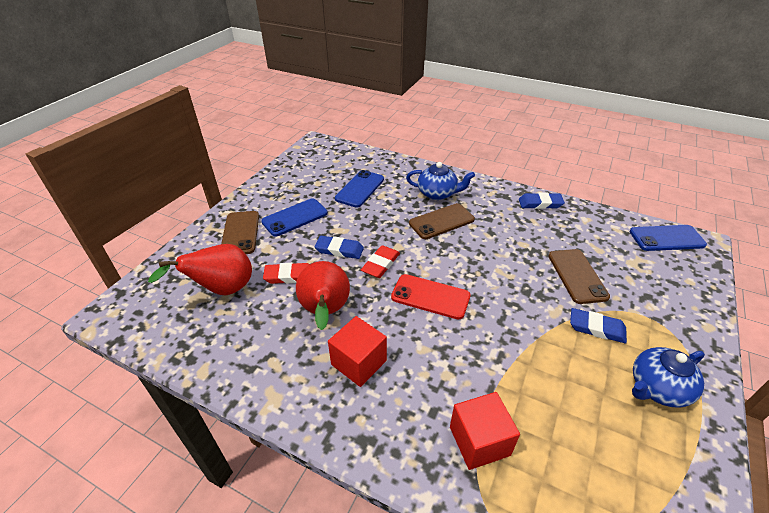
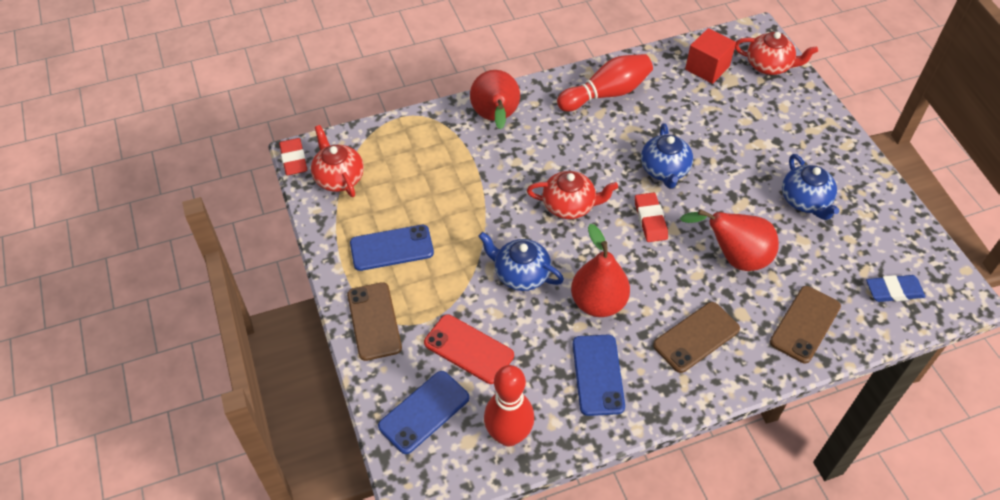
blue eraser: [315,236,364,259] [519,193,565,209] [570,308,627,343] = 3 -> [866,275,925,302] = 1
blue teapot: [406,162,475,200] [632,347,705,408] = 2 -> [478,232,564,291] [641,123,693,189] [782,154,840,220] = 3
red bowling pin: none = 0 -> [484,365,534,446] [557,54,653,112] = 2
red cube: [328,316,387,387] [450,392,520,470] = 2 -> [685,28,736,84] = 1
red pear: [148,244,252,295] [296,261,350,330] = 2 -> [470,70,520,130] [571,224,630,317] [680,209,779,271] = 3
red teapot: none = 0 -> [311,125,364,197] [527,171,618,219] [735,32,818,75] = 3

